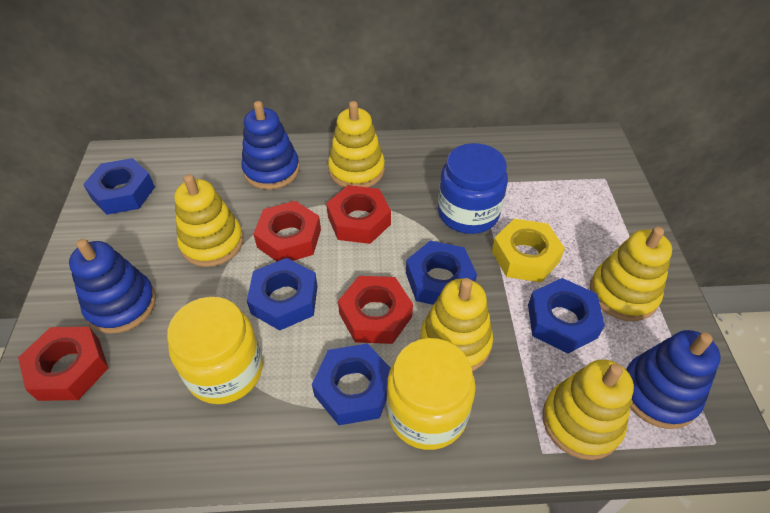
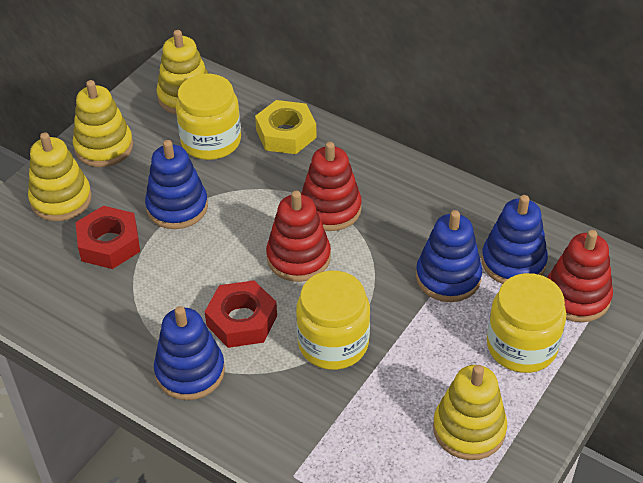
blue jar: [438,143,508,234] = 1 -> none = 0
blue nut: [83,158,155,215] [247,258,318,331] [312,343,391,425] [406,241,477,305] [528,278,605,354] = 5 -> none = 0
blue stacking toy: [69,239,156,334] [241,101,300,190] [626,330,720,429] = 3 -> [145,140,208,229] [154,306,225,400] [416,210,482,302] [481,195,548,284] = 4
red nut: [18,327,108,401] [253,201,321,261] [326,185,391,244] [338,276,413,344] = 4 -> [76,206,140,269] [205,280,277,348] = 2
red stacking toy: none = 0 -> [266,191,331,282] [301,142,362,231] [547,230,613,322] = 3
yellow jar: [167,297,263,404] [387,338,476,450] = 2 -> [176,74,241,160] [296,271,370,370] [487,273,566,373] = 3
yellow stacking toy: [175,174,243,267] [328,101,385,188] [420,278,493,371] [542,359,634,460] [590,227,672,321] = 5 -> [28,132,92,221] [73,80,133,167] [156,30,208,114] [433,365,507,460] = 4

